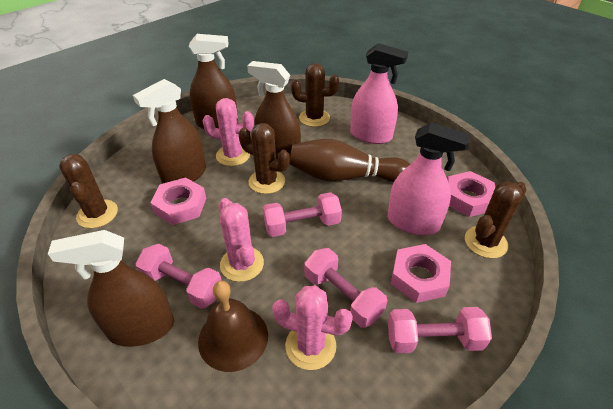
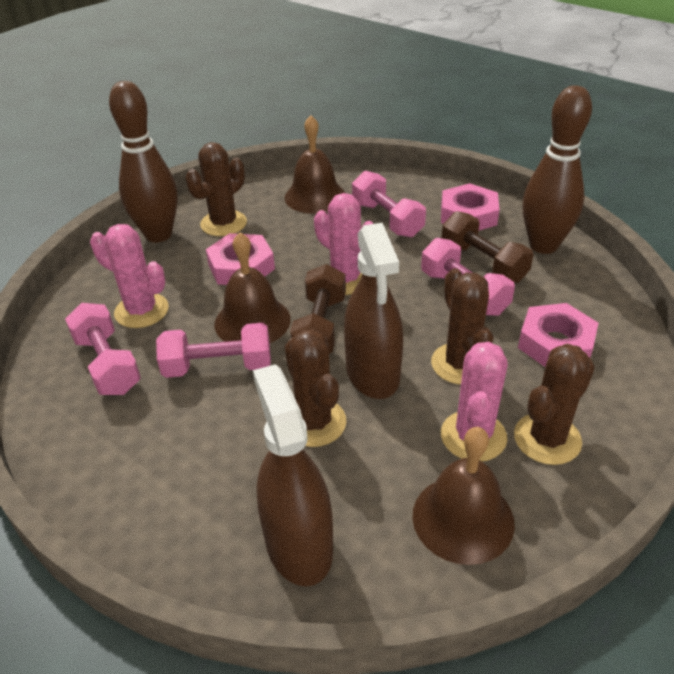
brown bell: [198,281,268,372] = 1 -> [214,232,291,343] [285,115,345,214] [412,427,515,565] = 3
brown bowling pin: [289,139,410,182] = 1 -> [109,81,177,243] [523,85,592,254] = 2
brown dumbbell: none = 0 -> [290,264,346,354] [441,211,534,283] = 2
brown spray bottle: [48,230,174,347] [133,79,206,184] [189,34,238,130] [247,61,301,165] = 4 -> [253,364,333,587] [344,223,403,399] = 2
pink spray bottle: [350,43,408,144] [387,122,471,235] = 2 -> none = 0

